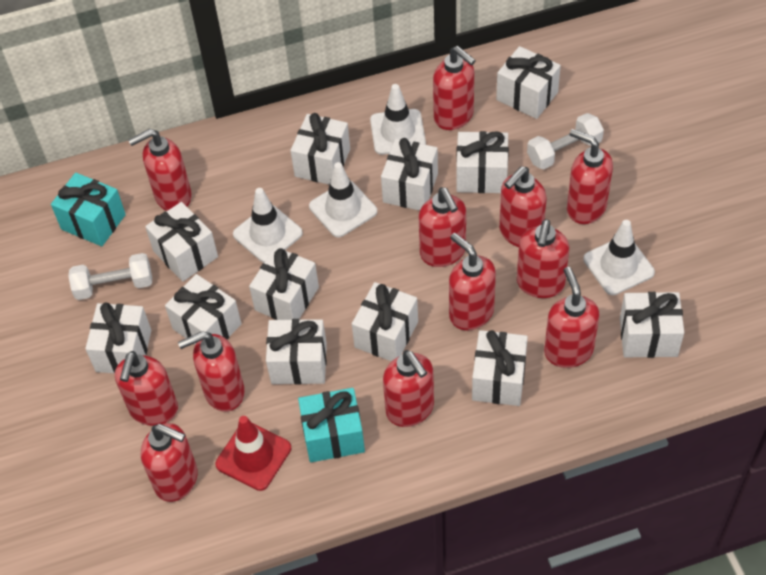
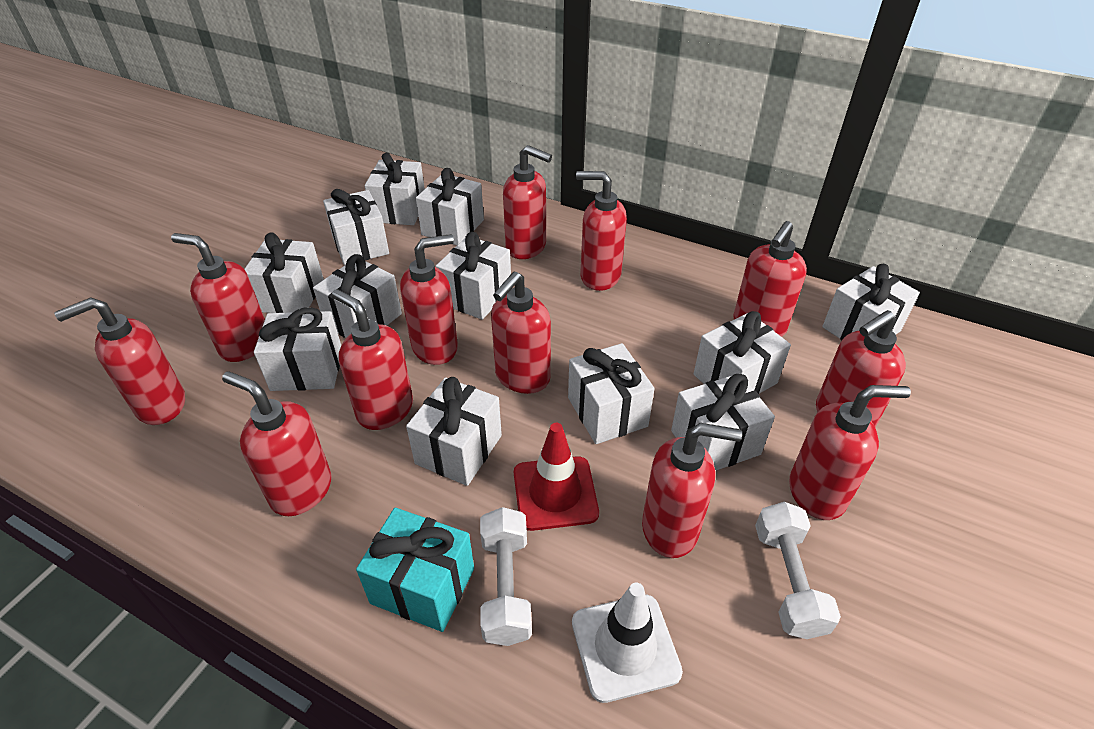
turquoise gift: [51,173,126,246] [298,388,365,462] = 2 -> [356,508,474,632] = 1
white traffic cone: [233,188,303,263] [309,162,377,237] [370,84,426,155] [583,220,655,295] = 4 -> [572,582,683,703] = 1

